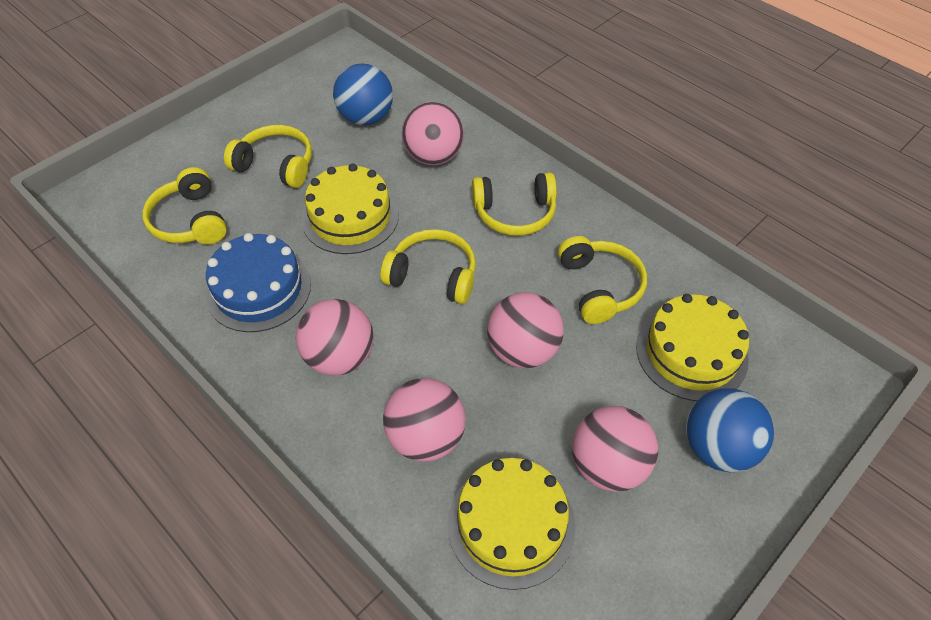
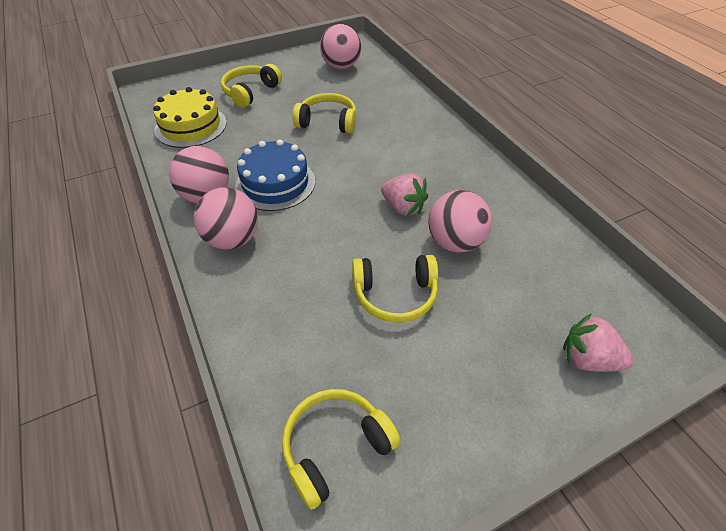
blue ball: [333,63,393,125] [686,388,774,472] = 2 -> none = 0
pink ball: [296,299,374,376] [383,378,465,462] [402,102,464,165] [487,292,564,368] [572,406,658,492] = 5 -> [169,146,229,203] [194,187,258,250] [320,24,361,69] [428,190,492,252] = 4
pink strawberry: none = 0 -> [381,174,428,216] [563,313,633,372] = 2
yellow cake: [302,164,399,254] [448,458,575,590] [636,294,749,401] = 3 -> [153,87,227,148] = 1
yellow headphones: [142,167,227,244] [224,125,312,188] [380,229,476,304] [472,172,557,236] [558,236,647,324] = 5 -> [221,64,282,108] [282,389,401,510] [292,93,356,134] [352,255,438,323] = 4

